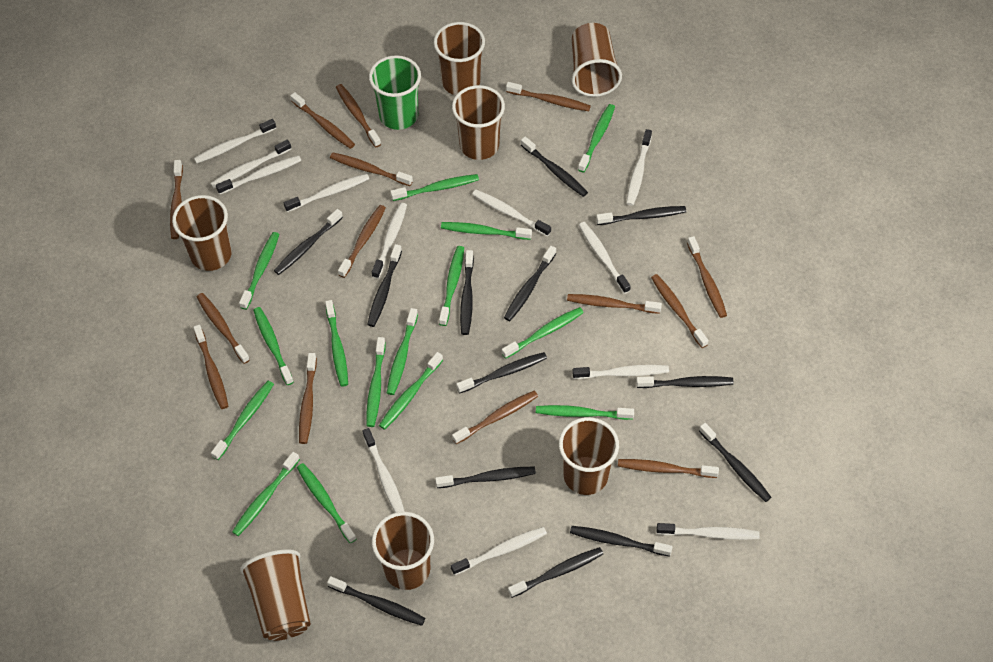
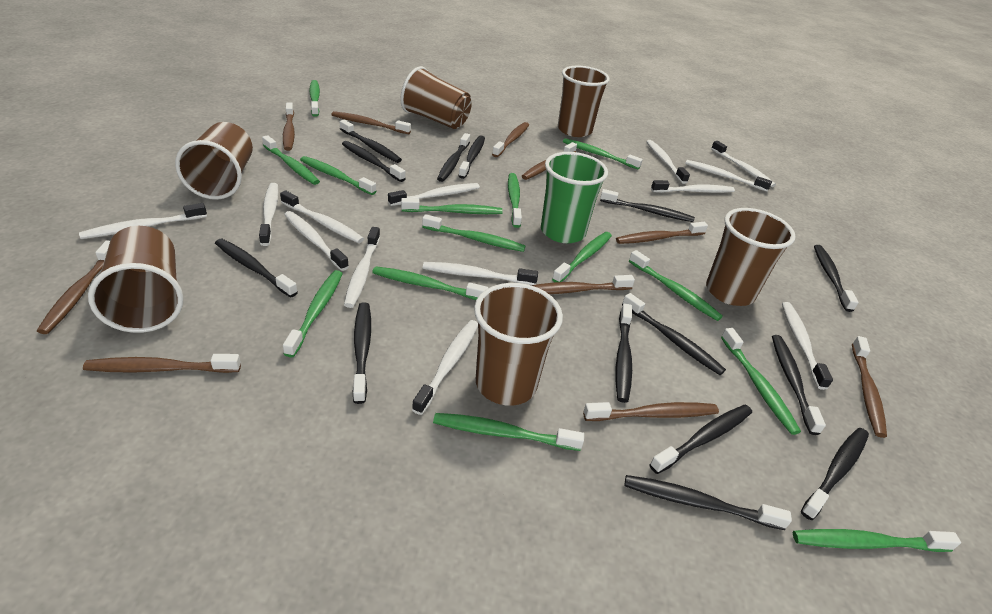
black toothbrush: [274,209,343,275] [327,576,425,626] [367,244,402,327] [435,467,536,488] [456,352,547,393] [460,250,474,335] [504,246,556,321] [508,547,603,598] [521,137,588,197] [570,526,673,557] [596,206,686,225] [636,376,734,388] [699,423,772,502] = 13 -> [215,239,298,298] [340,120,402,163] [342,141,406,182] [353,302,371,404] [437,133,470,182] [458,136,485,179] [600,189,695,222] [616,303,632,403] [622,293,726,375] [625,475,792,530] [650,405,752,474] [772,335,826,435] [801,428,869,520] [814,245,859,312] = 14
brown cup: [172,195,232,271] [240,549,311,641] [372,512,434,590] [434,22,485,95] [452,85,505,160] [559,417,619,495] [572,23,622,97] = 7 -> [88,226,184,333] [175,122,253,200] [400,66,472,129] [474,283,563,405] [558,66,610,137] [706,208,796,306] = 6
brown toothbrush: [170,160,183,239] [193,325,228,409] [197,293,250,364] [290,92,355,149] [299,353,317,444] [330,152,413,186] [336,84,381,147] [338,205,386,278] [452,391,538,444] [506,82,591,111] [567,294,662,314] [618,459,719,478] [651,274,709,348] [687,236,727,318] = 14 -> [37,240,110,334] [83,354,241,373] [283,102,295,151] [332,111,411,134] [492,122,529,157] [522,142,577,180] [531,275,635,294] [583,402,719,421] [616,222,708,244] [852,336,887,438] = 10
green toothbrush: [211,381,274,460] [232,452,300,536] [239,232,279,310] [253,307,294,385] [297,463,357,543] [325,300,348,387] [366,337,386,427] [379,352,443,430] [387,308,418,395] [390,174,479,201] [439,246,464,326] [441,222,532,240] [502,307,584,359] [536,405,634,420] [578,104,615,172] = 15 -> [262,135,320,185] [283,270,343,358] [300,156,376,195] [309,80,320,117] [372,266,488,300] [401,198,502,214] [422,214,526,252] [433,413,584,451] [508,173,522,228] [552,232,612,282] [563,138,643,170] [629,250,723,321] [721,328,801,435] [793,529,961,552] = 14
white toothbrush: [194,119,276,163] [210,140,291,188] [216,155,301,194] [284,173,369,212] [363,428,405,513] [372,203,407,279] [451,527,547,575] [472,190,551,237] [572,365,669,379] [579,222,631,294] [626,129,652,206] [657,523,760,540] = 12 -> [79,203,207,239] [259,183,279,246] [280,191,364,243] [284,211,349,271] [344,227,380,308] [388,183,480,206] [412,320,478,415] [423,262,538,285] [646,140,690,184] [651,180,735,193] [685,160,772,191] [711,141,776,187] [782,302,833,390] = 13

